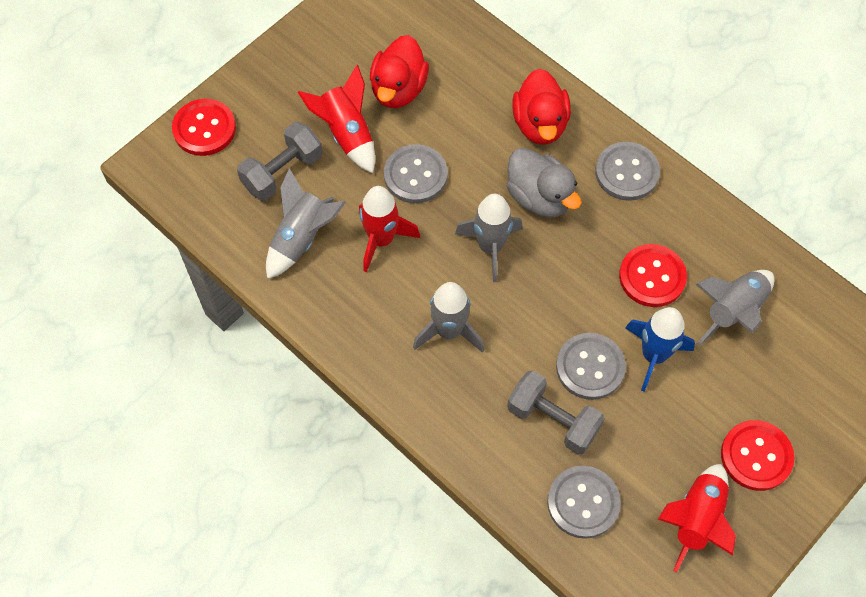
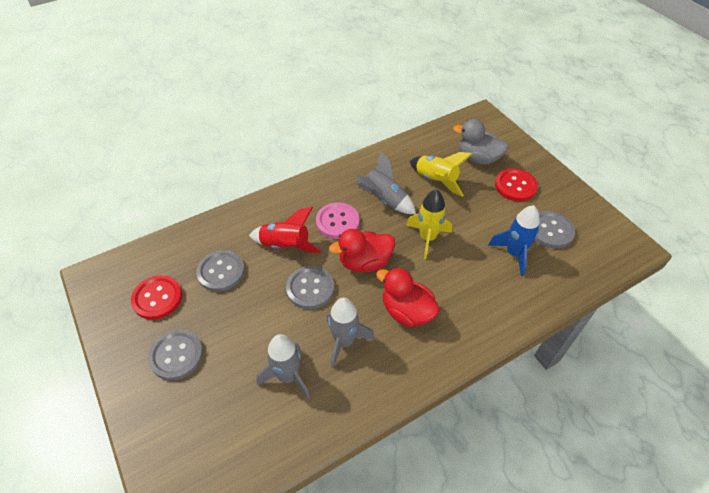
grey dumbbell: [237,122,322,201] [507,370,605,455] = 2 -> none = 0
grey rocket: [266,168,346,279] [413,282,484,353] [455,194,523,282] [696,270,775,346] = 4 -> [256,334,310,399] [326,298,375,368] [354,151,416,214] = 3
pink button: none = 0 -> [316,202,359,239] = 1
red button: [172,99,236,156] [619,244,687,307] [721,420,794,491] = 3 -> [131,275,182,320] [495,168,538,202] = 2
red rocket: [298,65,375,173] [359,186,420,272] [658,464,736,573] = 3 -> [249,207,321,253] = 1
yellow rocket: none = 0 -> [406,189,452,259] [410,152,472,197] = 2

